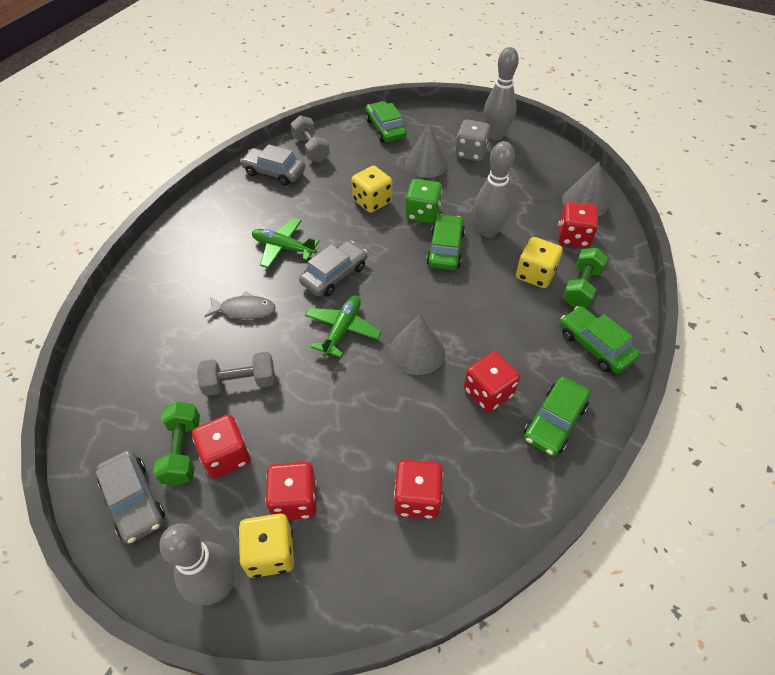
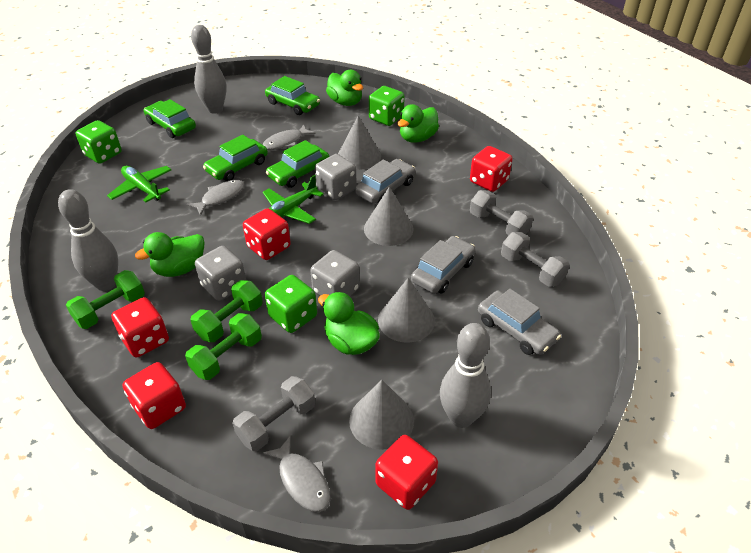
green dice: [405,179,442,224] = 1 -> [76,120,122,164] [265,275,317,333] [369,86,405,126] = 3
green duck: none = 0 -> [135,232,204,277] [318,292,380,355] [326,70,363,106] [397,104,439,143] = 4
green dumbbell: [153,401,200,486] [563,248,608,308] = 2 -> [66,270,145,329] [185,313,262,380] [190,280,263,342] = 3
grey cone: [389,314,445,375] [405,124,448,178] [562,162,609,216] = 3 -> [338,115,381,170] [349,380,414,450] [364,187,413,246] [378,278,435,343] = 4
grey dice: [455,120,491,161] = 1 -> [195,246,246,301] [310,250,360,297] [315,154,357,200] = 3
grey dumbbell: [197,352,275,396] [291,115,330,162] = 2 -> [232,376,315,451] [470,190,533,235] [501,232,569,287] = 3
grey fish: [205,292,276,319] = 1 -> [187,180,244,216] [263,124,315,150] [263,435,331,512] = 3
yellow dice: [239,513,294,578] [352,166,392,213] [516,237,563,288] = 3 -> none = 0

